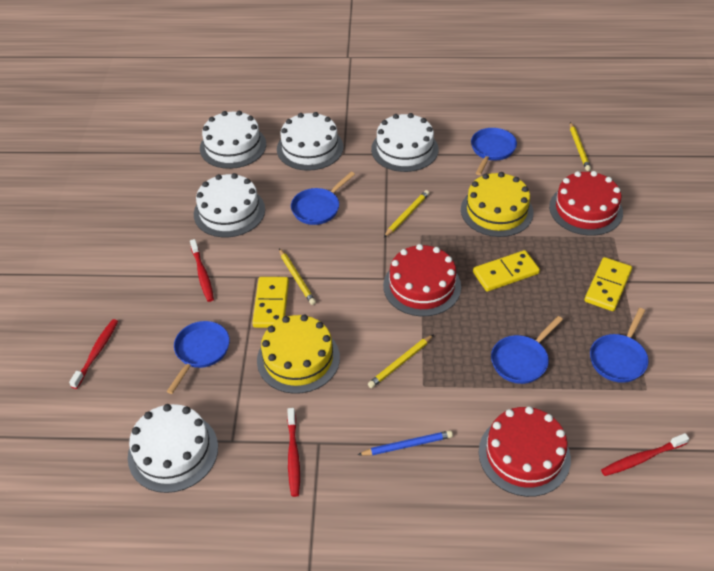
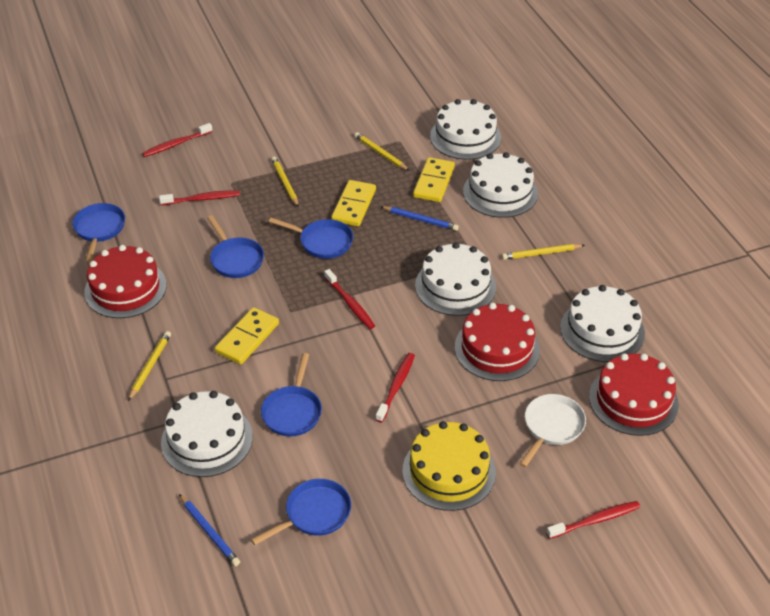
blue pencil: [358,430,453,455] = 1 -> [179,494,240,566] [380,206,459,231] = 2
red toothbrush: [69,319,118,389] [190,239,214,302] [287,408,300,497] [601,433,689,476] = 4 -> [142,123,213,157] [159,190,240,205] [324,269,375,329] [376,353,415,422] [546,501,640,539] = 5
white pan: none = 0 -> [519,394,586,467] = 1
yellow cake: [257,315,340,394] [461,172,533,237] = 2 -> [402,421,496,511] = 1

